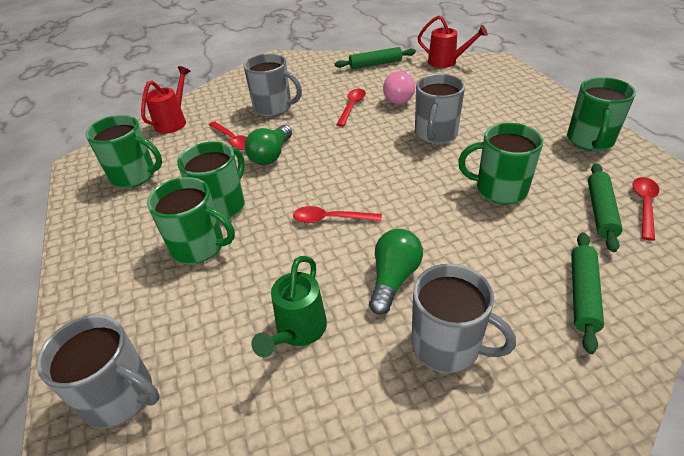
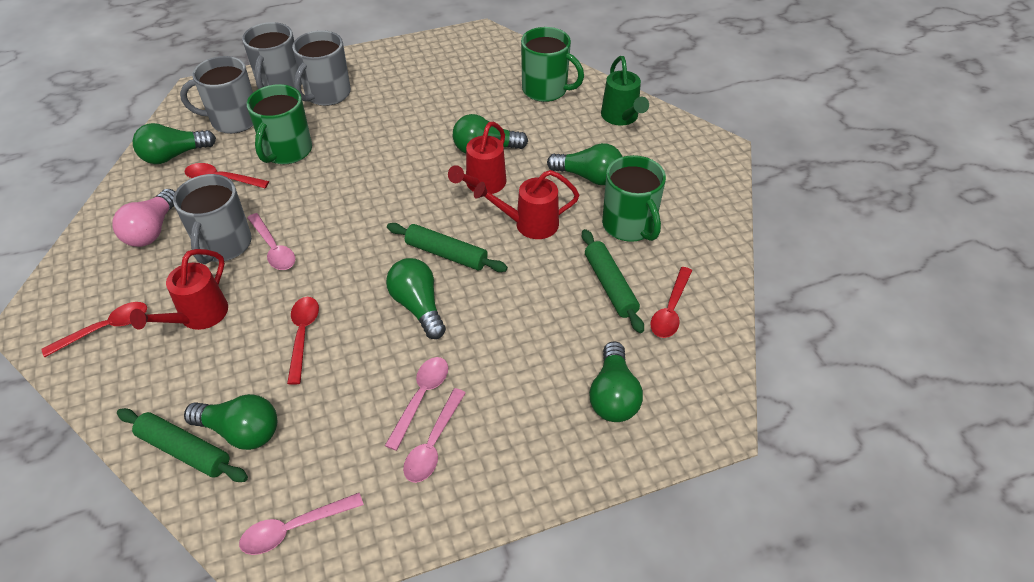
green light bulb: [245,125,292,165] [369,229,423,315] = 2 -> [133,123,216,164] [184,394,277,450] [386,258,446,339] [453,114,528,153] [547,143,622,185] [589,341,643,422] = 6
green mug: [85,115,162,188] [147,177,235,264] [177,142,245,222] [458,123,543,204] [567,77,636,151] = 5 -> [247,84,312,164] [521,27,584,102] [602,155,666,242] = 3
pink spoon: none = 0 -> [239,493,364,555] [247,213,295,270] [385,357,448,451] [403,388,466,483] = 4
red watering can: [141,66,190,134] [418,15,488,68] = 2 -> [130,249,228,330] [448,122,507,194] [474,170,579,239] = 3

